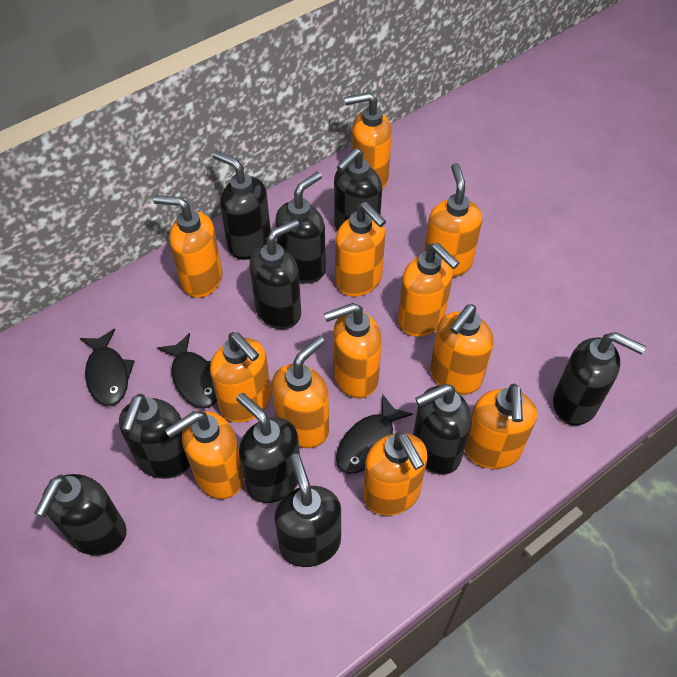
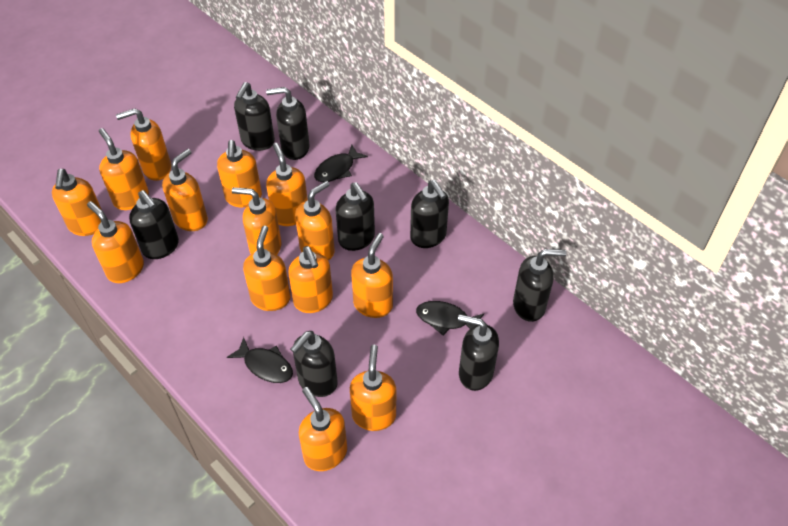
black soap dispenser: [35,474,126,556] [119,394,190,479] [213,151,271,260] [236,393,300,503] [249,219,301,329] [274,454,341,567] [275,172,326,284] [334,148,382,231] [413,384,472,475] [553,332,646,426] = 10 -> [129,190,179,259] [234,82,275,151] [266,87,310,160] [290,331,338,397] [335,182,375,251] [410,180,449,248] [458,314,499,391] [513,249,566,322] = 8
orange soap dispenser: [153,195,223,298] [165,411,244,499] [210,332,271,423] [272,336,329,448] [324,303,382,399] [335,202,386,297] [344,92,392,189] [363,432,428,516] [398,243,459,337] [424,163,482,277] [430,304,494,395] [464,384,537,469] = 12 -> [52,169,102,236] [87,201,144,283] [99,128,149,210] [116,108,171,181] [162,149,208,231] [217,140,262,207] [232,187,281,255] [243,226,290,311] [266,143,308,226] [288,246,333,313] [295,181,335,261] [299,387,347,471] [350,345,396,431] [351,233,393,318] = 14

